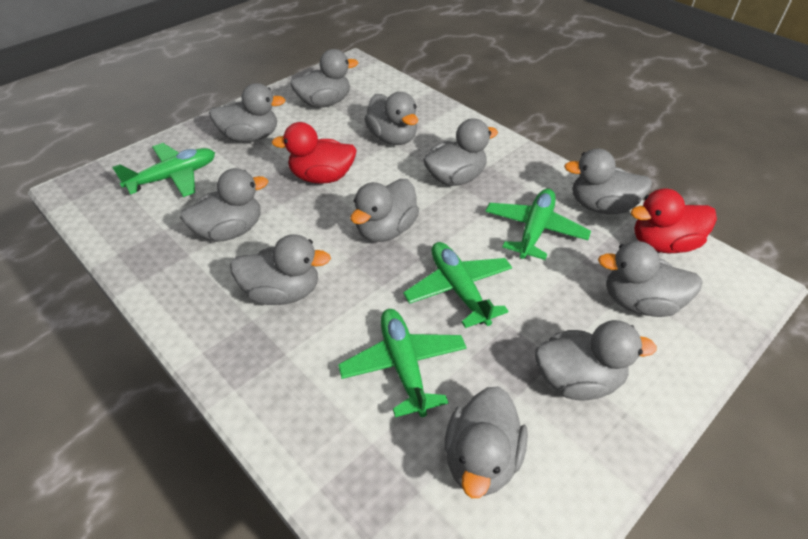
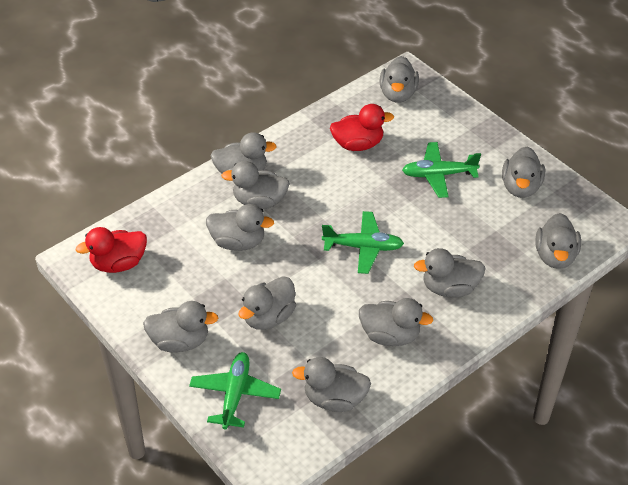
green plane: [112,143,215,197] [338,309,467,417] [403,242,512,328] [485,189,591,260] = 4 -> [189,352,281,429] [322,211,404,274] [402,142,481,198] = 3

